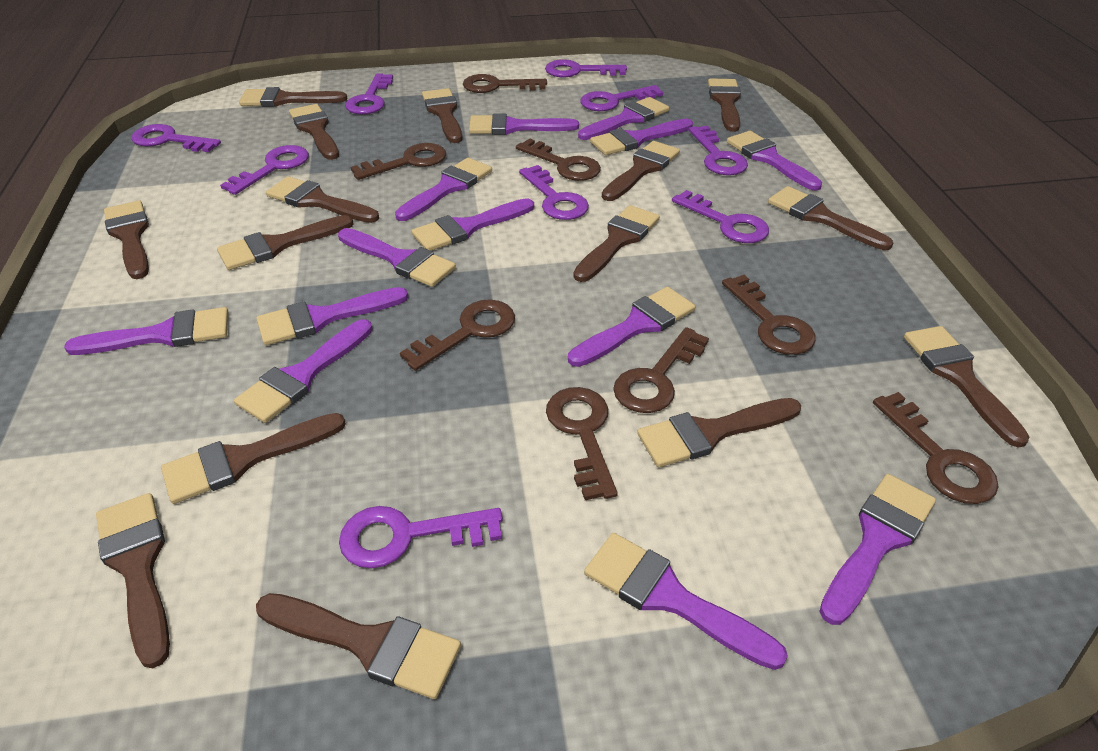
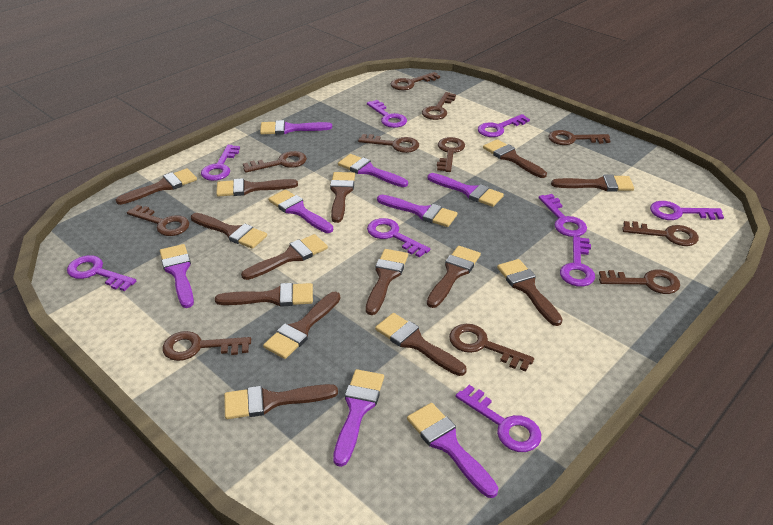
brown brush: [96,493,170,668] [104,200,149,279] [161,413,346,504] [217,215,354,270] [239,87,347,107] [256,593,461,699] [266,176,379,223] [289,104,339,160] [422,88,462,143] [573,205,660,282] [602,141,680,201] [637,398,801,467] [708,78,741,132] [768,186,893,250] [904,326,1030,448] = 15 -> [116,168,197,205] [191,213,267,249] [215,283,313,307] [216,178,298,197] [224,384,338,419] [241,234,328,280] [263,292,341,359] [330,172,355,223] [366,249,408,315] [375,313,466,376] [427,246,481,308] [483,139,547,178] [497,259,563,326] [551,174,634,191] = 14
brown key: [351,143,446,180] [400,299,515,371] [463,74,547,93] [516,138,601,181] [546,387,618,500] [613,327,709,413] [722,275,816,355] [873,392,998,504] = 8 -> [127,205,189,236] [162,331,251,361] [243,151,307,173] [358,134,419,153] [391,72,440,90] [422,92,456,120] [437,137,465,172] [449,324,534,372] [549,130,610,145] [599,270,680,294] [622,221,699,246] = 11
purple brush: [64,307,228,355] [234,319,372,423] [256,287,408,345] [338,228,456,287] [395,158,492,221] [412,198,534,251] [469,113,579,135] [568,287,696,367] [578,97,669,140] [584,533,788,670] [590,119,693,155] [727,131,822,191] [819,474,936,625] = 13 -> [160,244,194,308] [260,120,332,135] [268,189,333,233] [333,369,384,467] [338,154,408,187] [377,195,458,227] [407,403,498,498] [428,173,504,207] = 8

